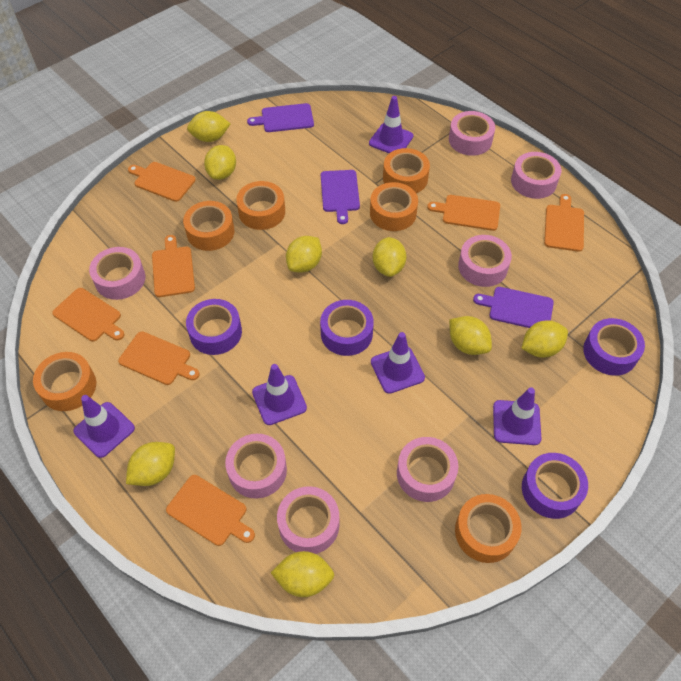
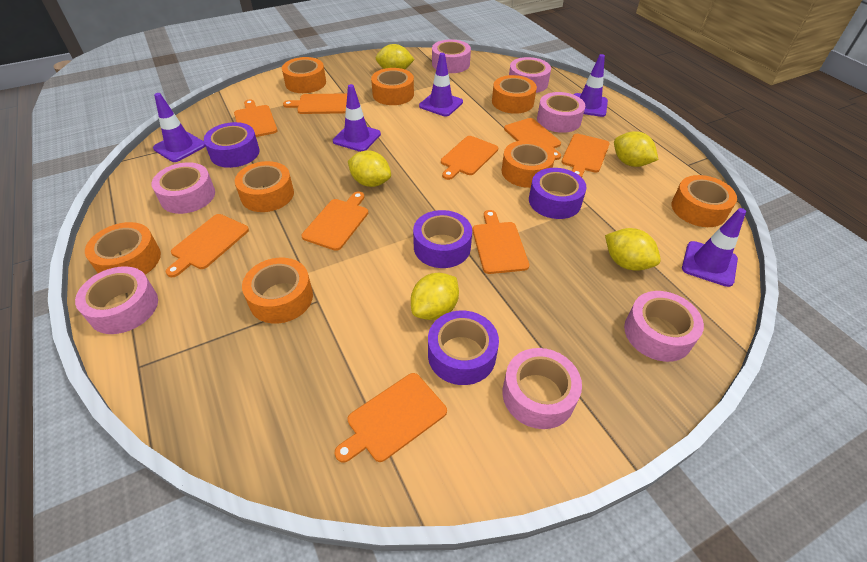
orange cutting board: [52,288,125,341] [118,331,199,385] [128,162,196,202] [152,235,195,297] [166,475,255,546] [427,195,500,231] [544,194,584,252] = 7 -> [166,214,249,277] [234,99,277,137] [283,93,347,114] [301,191,368,251] [335,373,447,463] [441,136,498,180] [473,210,529,274] [504,118,561,160] [562,134,610,177] = 9
orange tape: [33,352,96,411] [183,201,235,251] [236,181,285,230] [370,182,418,231] [383,148,430,193] [455,494,522,563] = 6 -> [85,222,161,275] [235,161,294,212] [242,258,313,324] [282,57,326,93] [371,68,414,105] [492,75,537,114] [502,140,555,188] [672,175,737,227] = 8
purple cutting board: [247,103,314,132] [321,170,360,224] [473,287,554,328] = 3 -> none = 0
yellow lemon: [126,442,175,486] [187,111,230,142] [204,145,236,180] [271,551,334,597] [286,236,322,273] [372,237,407,277] [449,316,492,355] [521,320,568,358] = 8 -> [348,150,391,187] [376,44,415,69] [411,273,459,320] [605,228,661,271] [614,131,658,167] = 5

